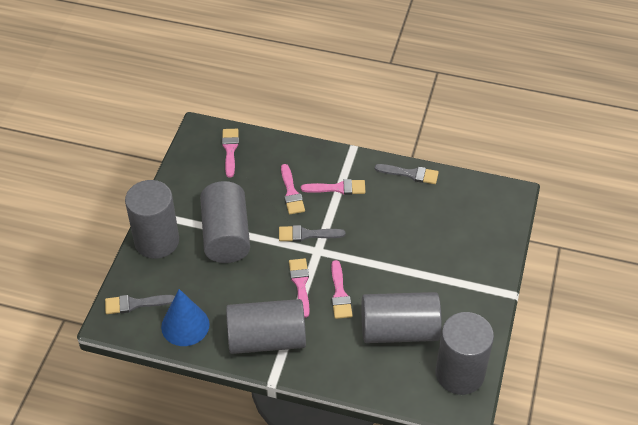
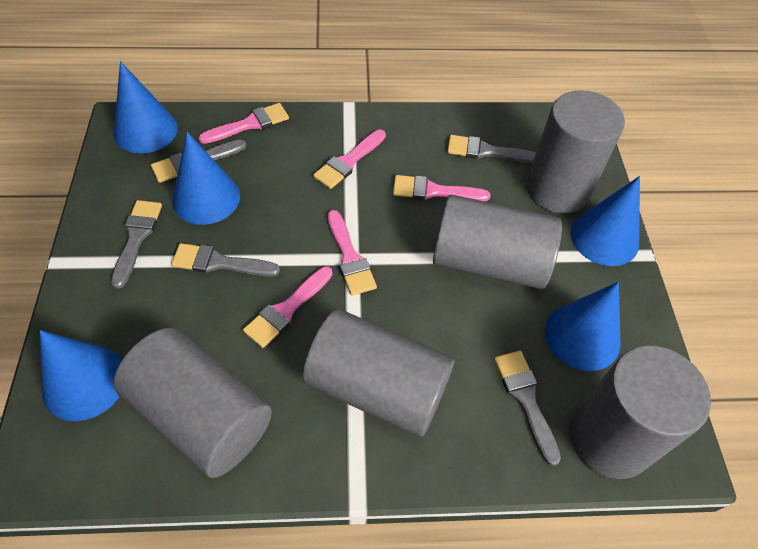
blue cone: [161,289,210,346] = 1 -> [40,330,122,421] [114,61,178,154] [172,132,240,225] [545,282,621,371] [571,176,640,266] = 5
grey brush: [105,295,175,314] [279,225,346,242] [375,164,439,184] = 3 -> [111,200,162,289] [151,140,246,183] [171,243,280,277] [447,135,536,163] [494,351,561,466] = 5

